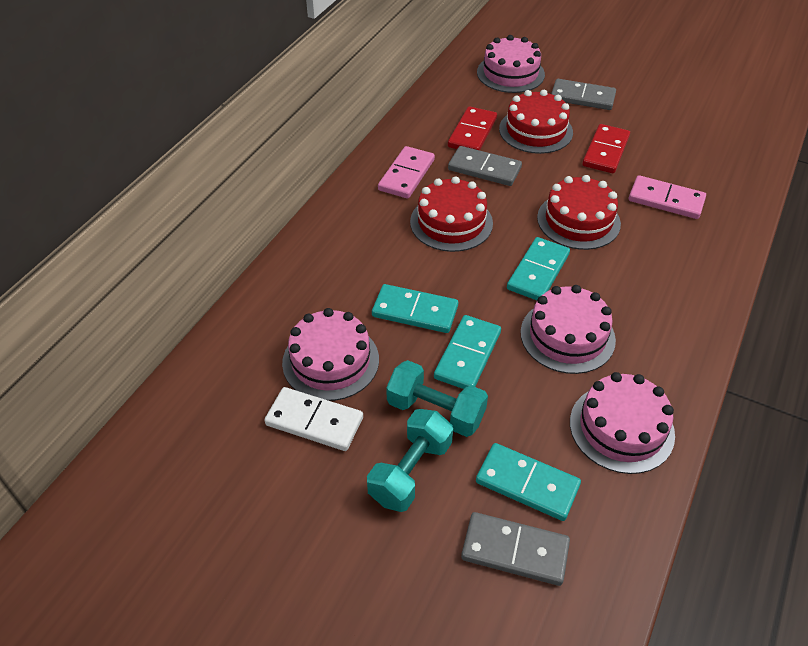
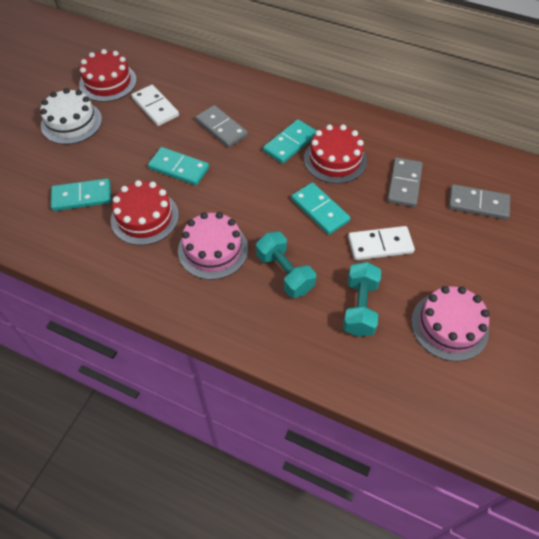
pink cake: [282,308,379,401] [477,35,545,93] [521,285,616,374] [570,372,675,474] = 4 -> [178,212,248,280] [411,286,490,362] = 2
pink domino: [378,146,435,199] [629,175,706,219] = 2 -> none = 0
red domino: [448,106,497,150] [582,124,630,173] = 2 -> none = 0
white cake: none = 0 -> [40,88,102,145] = 1
white domino: [264,387,363,451] = 1 -> [131,85,179,126] [348,226,415,260] = 2

